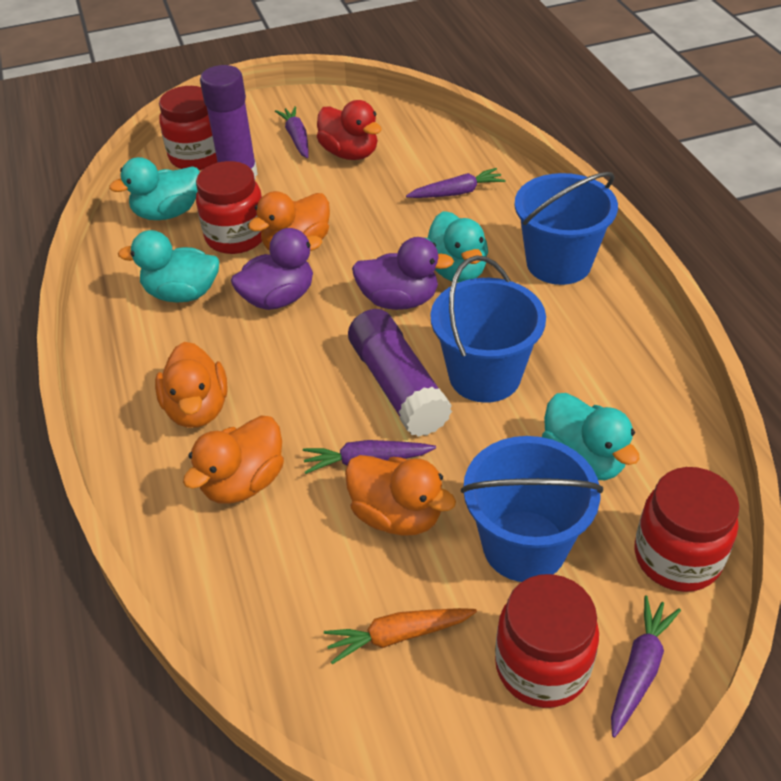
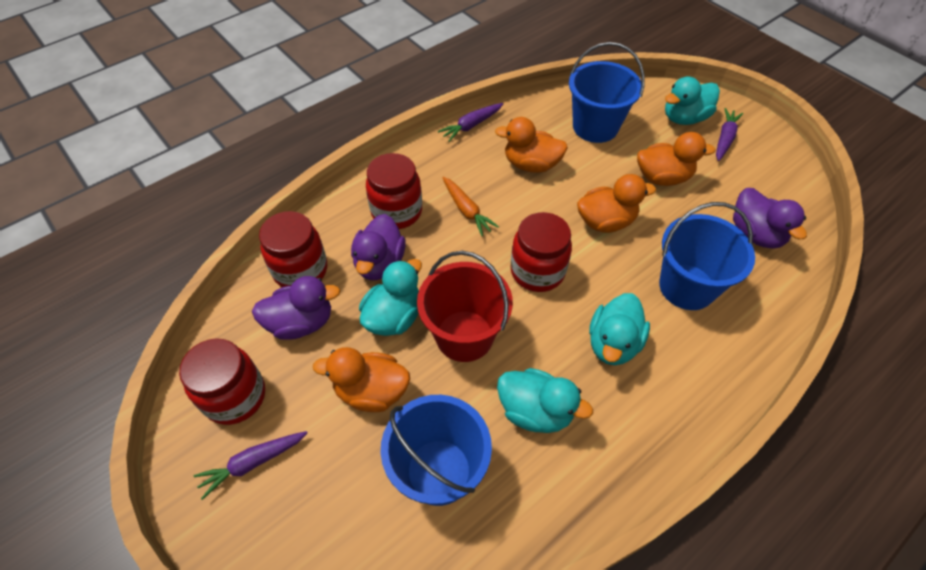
purple carrot: [275,106,309,158] [303,440,436,474] [406,168,506,198] [611,595,681,738] = 4 -> [194,431,307,500] [438,103,503,142] [716,108,743,161] = 3
purple duck: [231,228,322,310] [352,237,454,310] = 2 -> [252,276,341,340] [351,214,406,280] [733,188,807,249] = 3
purple glue stick: [200,65,258,179] [348,309,452,437] = 2 -> none = 0
red bucket: none = 0 -> [417,251,513,362] = 1
red duck: [317,100,382,160] = 1 -> none = 0

